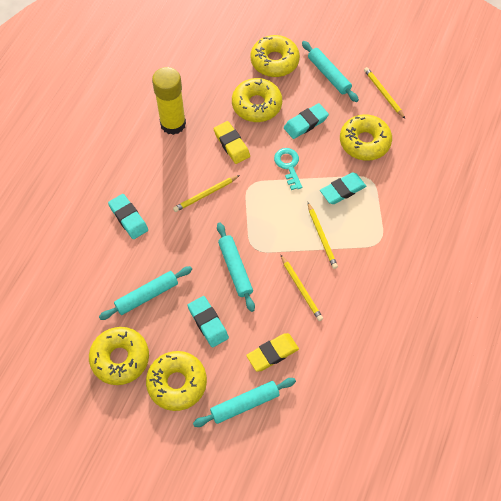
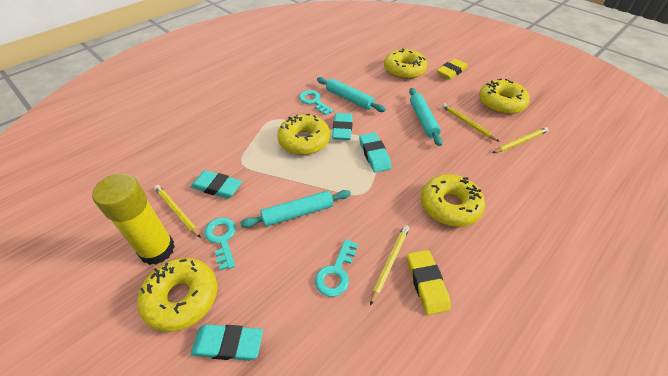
turquoise key: [274,148,302,190] = 1 -> [204,217,236,271] [299,90,334,115] [315,239,358,297] = 3
turquoise rolling pin: [99,266,192,320] [193,378,296,427] [217,223,255,312] [302,41,359,102] = 4 -> [240,190,351,228] [317,77,386,112] [409,88,442,146] = 3

